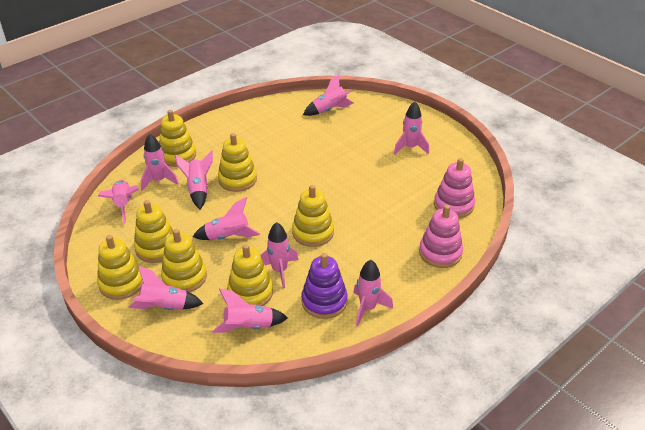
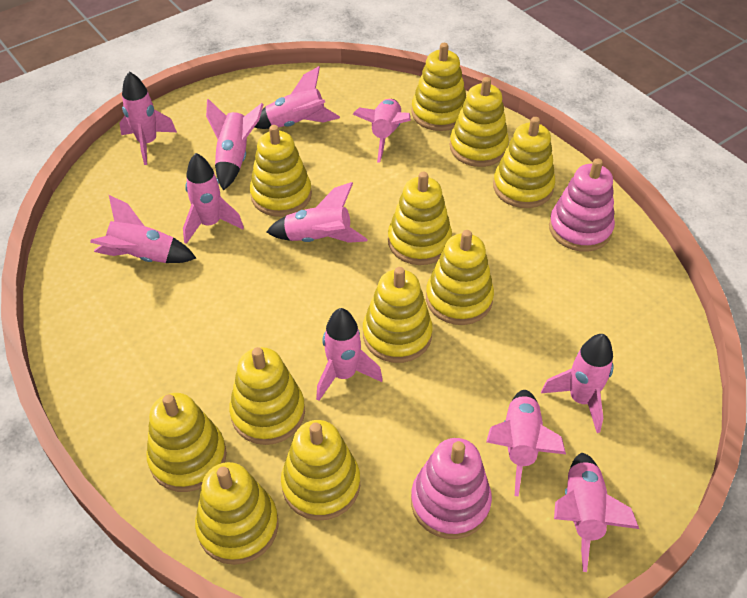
pink rocket: [98,180,139,224] [128,266,204,310] [140,134,179,191] [175,150,213,209] [193,197,260,240] [212,288,288,333] [260,222,298,289] [303,74,354,116] [353,260,393,326] [394,101,429,155] = 10 -> [90,195,196,263] [119,72,177,165] [183,153,244,244] [206,99,264,190] [254,66,340,129] [267,182,368,243] [316,308,383,401] [353,99,411,163] [486,390,566,497] [541,334,614,433] [554,453,639,572] = 11
purple stacking toy: [301,253,348,319] = 1 -> none = 0
yellow stacking toy: [97,235,144,300] [134,200,173,263] [159,110,196,167] [161,229,207,292] [218,133,257,192] [227,244,273,306] [292,185,334,247] = 7 -> [146,393,227,492] [195,462,279,565] [229,347,305,445] [250,125,312,217] [281,420,360,521] [363,267,433,363] [388,172,452,265] [411,43,466,131] [426,230,494,325] [450,77,509,167] [493,117,555,208] = 11

